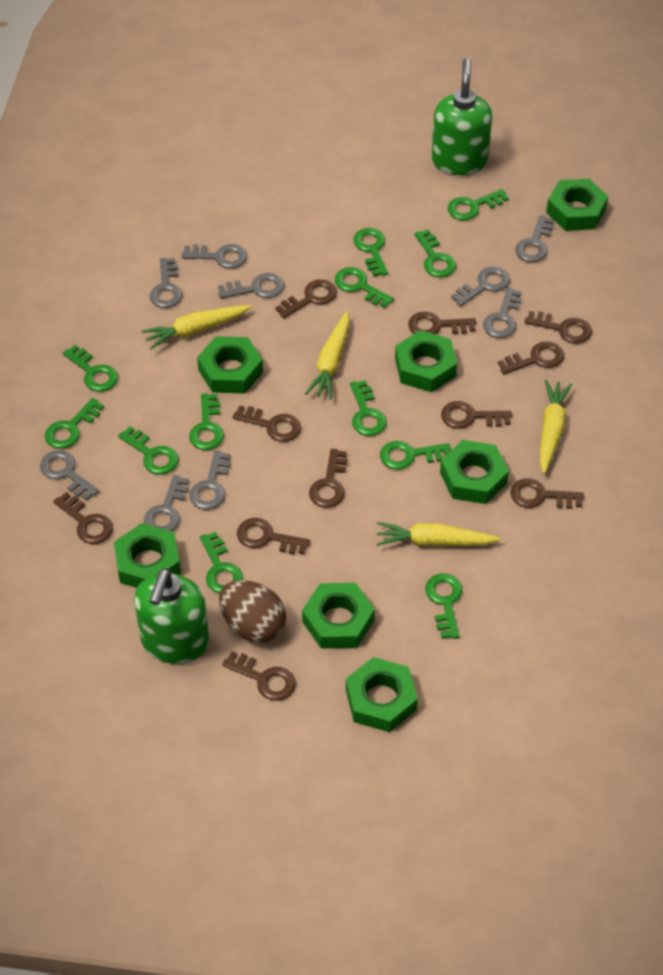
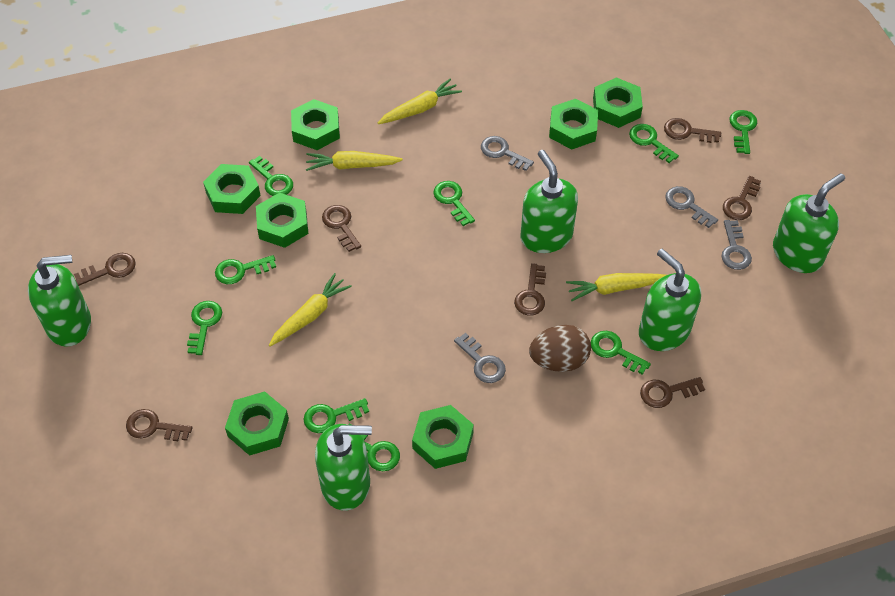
brown key: [53,492,113,544] [222,651,296,701] [232,405,301,442] [237,518,310,554] [276,279,337,319] [309,449,348,508] [408,312,476,335] [441,401,512,429] [498,341,564,374] [510,478,584,509] [524,311,592,344] = 11 -> [74,253,136,286] [126,409,192,441] [322,205,361,252] [514,263,546,316] [640,377,705,408] [664,118,721,143] [723,176,761,220] = 7
green key: [45,398,104,449] [63,345,118,392] [118,427,179,475] [189,393,224,450] [200,532,243,594] [335,267,394,308] [350,380,387,436] [353,228,388,276] [380,441,451,470] [414,230,456,277] [425,573,463,639] [448,189,509,220] = 12 -> [187,301,222,355] [215,255,276,284] [249,156,293,196] [303,398,369,433] [348,423,400,471] [433,181,475,226] [591,331,651,375] [629,124,679,163] [729,110,757,154] = 9
green soap dispenser: [134,568,209,664] [431,58,492,175] = 2 -> [28,255,91,347] [315,424,372,511] [521,150,578,253] [639,249,701,351] [773,173,845,273] = 5
grey key: [40,451,99,501] [144,475,189,531] [150,258,182,308] [181,244,247,269] [189,451,231,510] [218,273,284,299] [451,267,510,307] [483,287,522,338] [515,215,554,263] = 9 -> [454,333,506,383] [481,136,534,171] [665,186,718,228] [721,220,752,270] = 4

